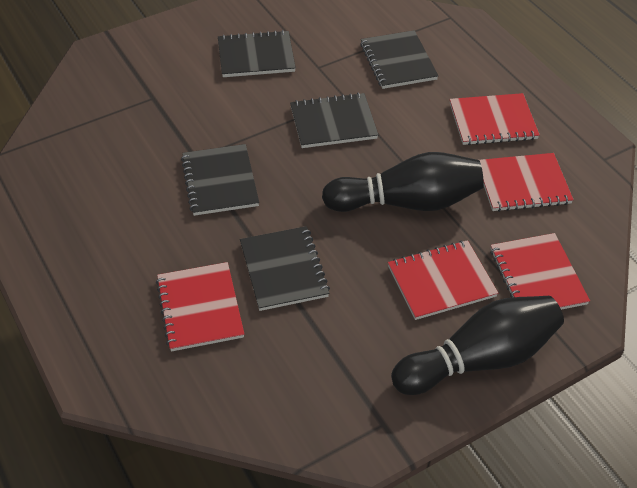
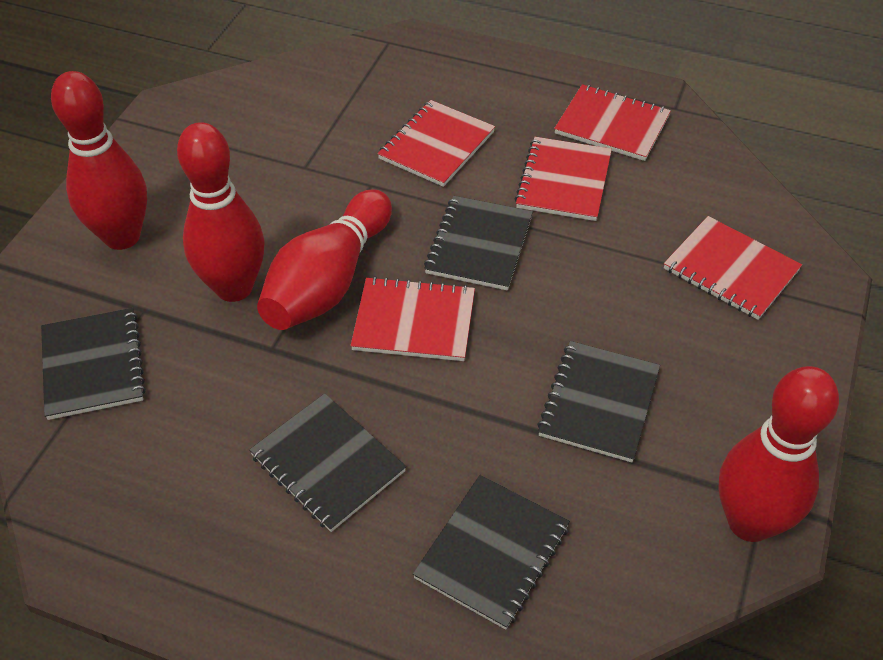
black bowling pin: [322,152,484,212] [391,296,564,395] = 2 -> none = 0
red bowling pin: none = 0 -> [51,71,147,250] [177,122,265,302] [257,189,392,330] [718,366,839,542] = 4

